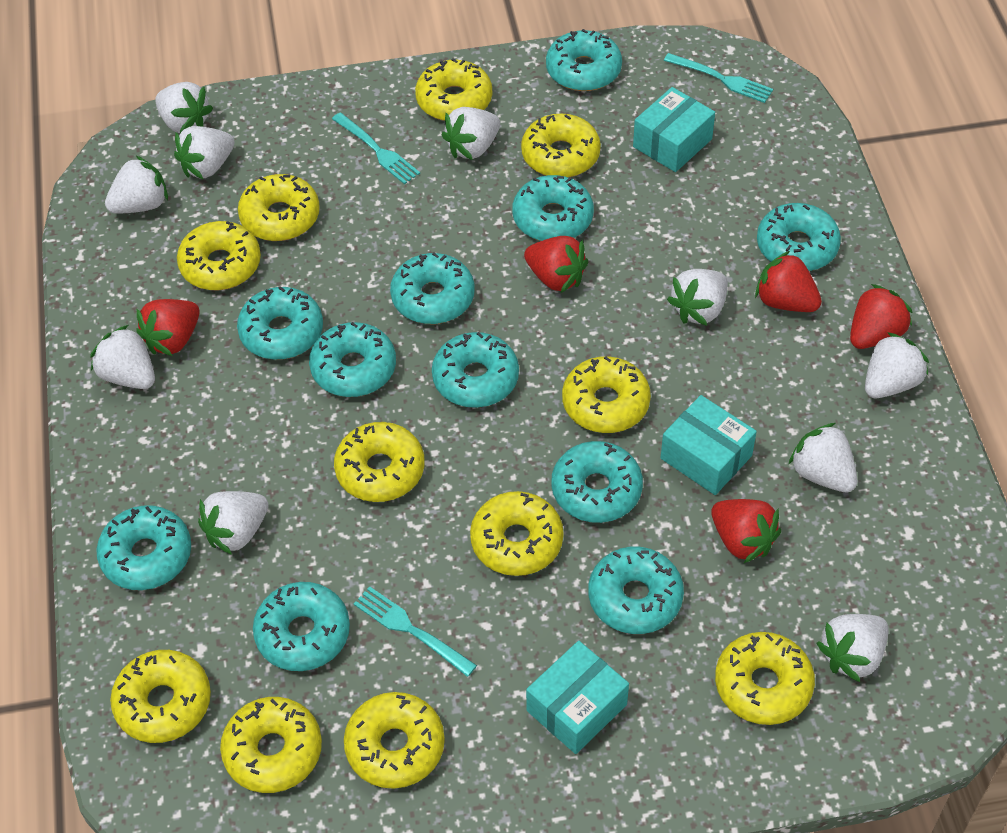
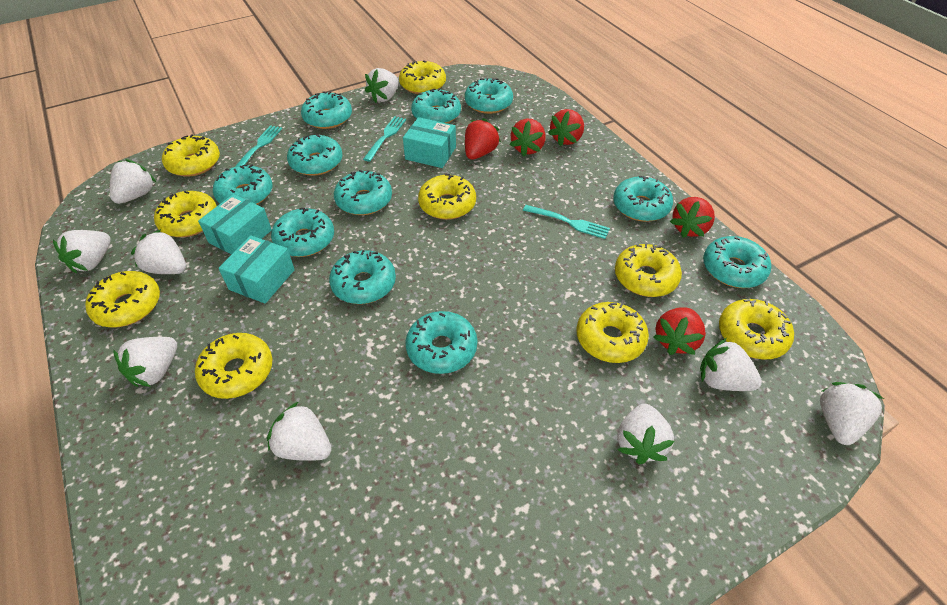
white strawberry: [90,325,155,389] [105,156,168,214] [155,82,213,133] [174,126,235,179] [198,491,268,555] [442,107,500,160] [667,269,728,326] [788,423,858,492] [817,614,888,682] [865,332,929,398] = 10 -> [53,230,111,274] [110,159,156,204] [114,337,177,387] [131,229,186,274] [267,402,332,461] [365,68,399,103] [617,404,674,464] [700,338,762,391] [820,382,884,445] = 9
yellow donut: [110,650,211,743] [177,221,261,290] [220,697,322,793] [238,174,320,241] [334,422,424,502] [344,692,445,789] [415,58,492,121] [470,491,564,576] [521,114,601,178] [562,356,651,433] [715,632,815,725] = 11 -> [85,271,160,328] [154,191,217,237] [162,134,220,177] [195,333,272,399] [399,60,446,94] [418,174,476,220] [576,302,649,363] [615,243,682,297] [719,299,794,359] = 9

